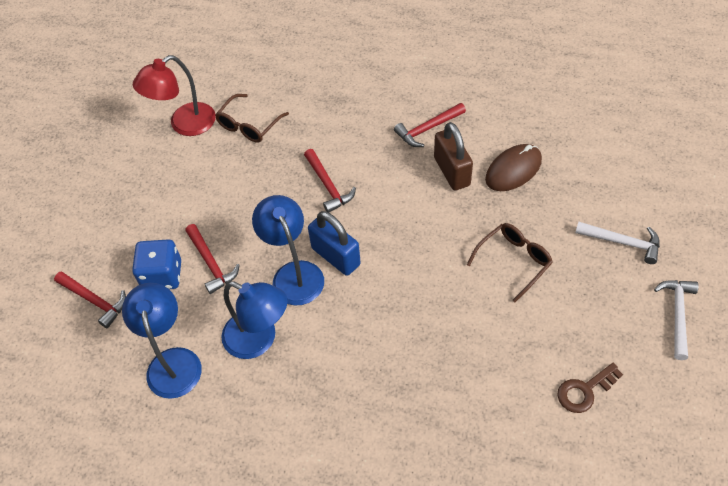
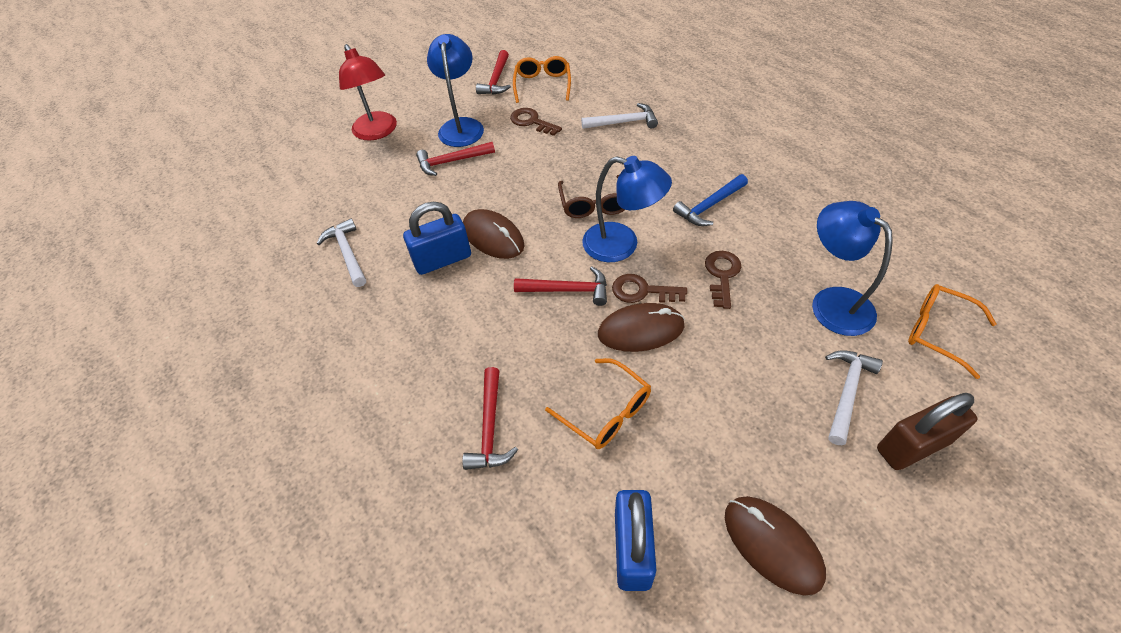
blue dice: [132,239,181,289] = 1 -> none = 0
blue hammer: none = 0 -> [673,174,748,226] = 1
blue padlock: [308,211,361,276] = 1 -> [403,202,471,275] [615,490,656,591] = 2
brown glasses: [215,94,289,143] [467,223,553,302] = 2 -> [558,175,625,218] = 1
brown key: [557,363,623,413] = 1 -> [510,108,562,136] [612,274,687,303] [705,251,741,309] = 3
brown mouse: [485,144,542,191] = 1 -> [463,209,525,259] [598,303,685,352] [725,496,826,596] = 3
orange glasses: none = 0 -> [513,56,571,103] [545,358,651,449] [908,284,996,379] = 3
white hammer: [575,221,660,264] [654,280,699,360] = 2 -> [317,218,366,287] [581,103,658,129] [825,350,883,445] = 3

